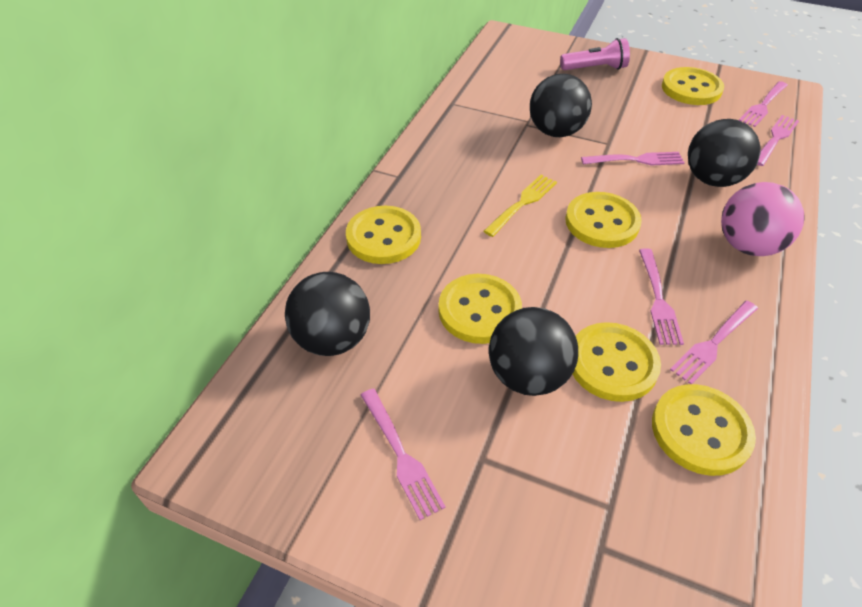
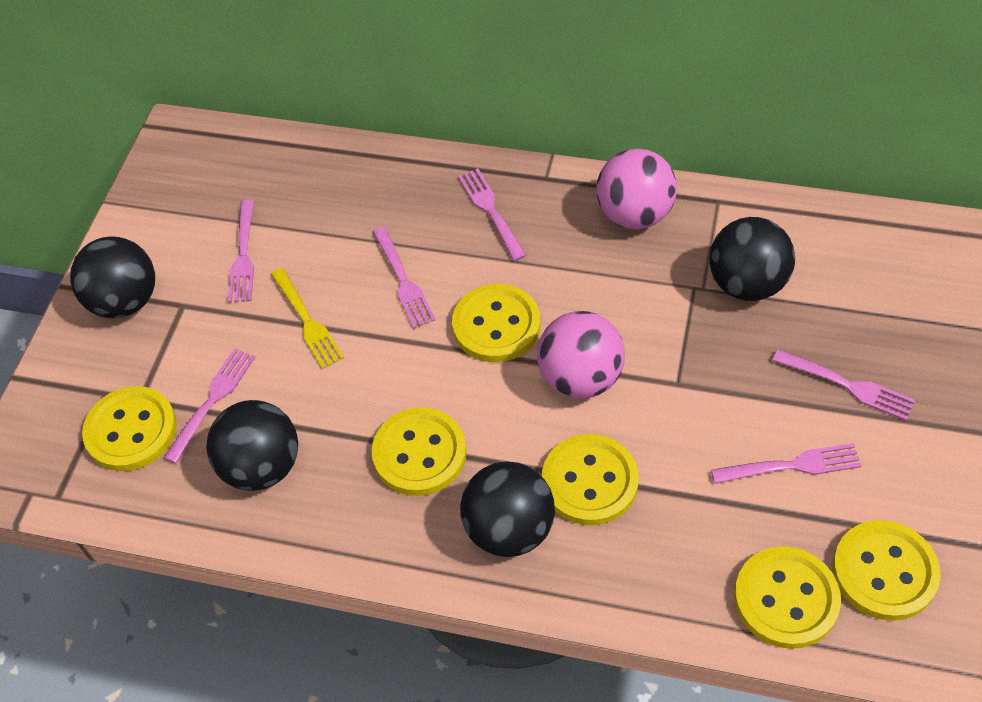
pink ball: [721,182,804,256] = 1 -> [537,311,625,399] [596,149,677,229] = 2
pink flashlight: [560,38,630,70] = 1 -> none = 0

